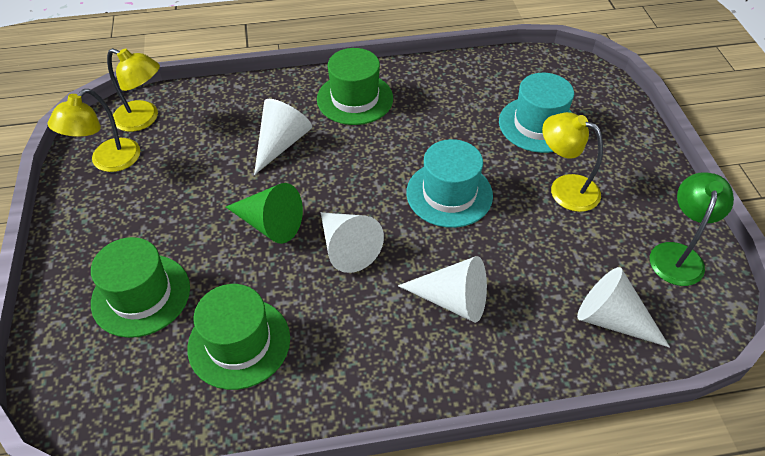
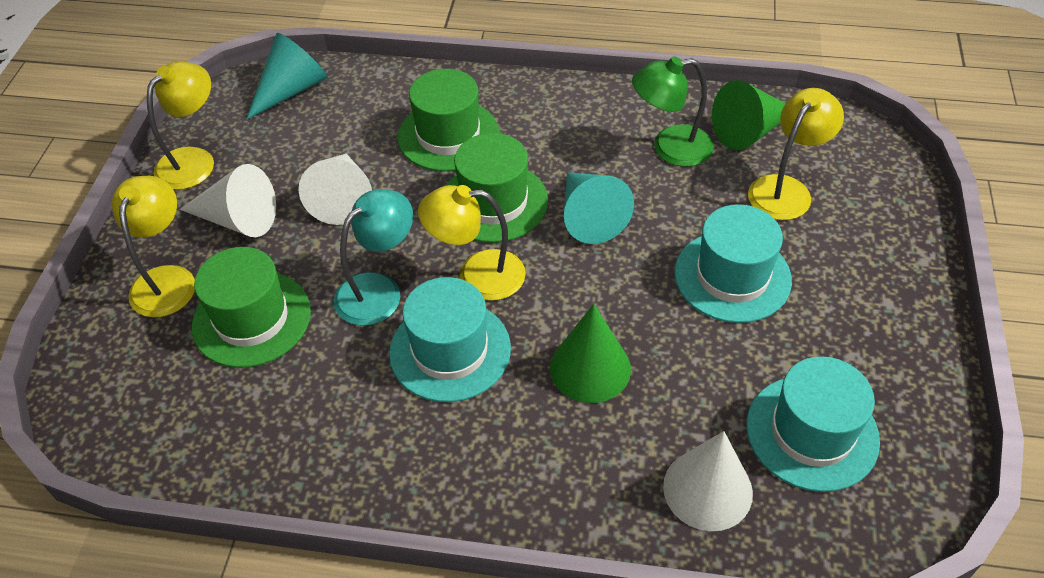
green cone: [226,183,303,244] = 1 -> [550,304,631,403] [712,80,786,150] = 2
turquoise cone: none = 0 -> [246,33,327,120] [564,172,634,244] = 2
turquoise hat: [406,139,493,228] [499,73,574,153] = 2 -> [389,277,511,402] [674,204,792,323] [746,356,880,492] = 3
turquoise lamp: none = 0 -> [334,189,413,326] = 1
white cone: [254,99,312,175] [321,212,384,273] [398,256,487,323] [577,267,670,348] = 4 -> [180,164,276,237] [299,154,372,225] [663,431,753,531] = 3
yellow lamp: [48,89,140,172] [107,48,160,132] [542,112,603,212] = 3 -> [112,176,195,318] [147,61,214,190] [418,185,526,301] [748,88,844,220] = 4

